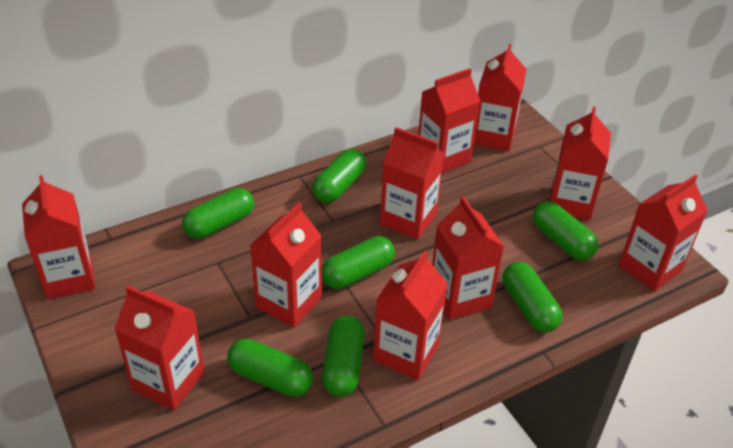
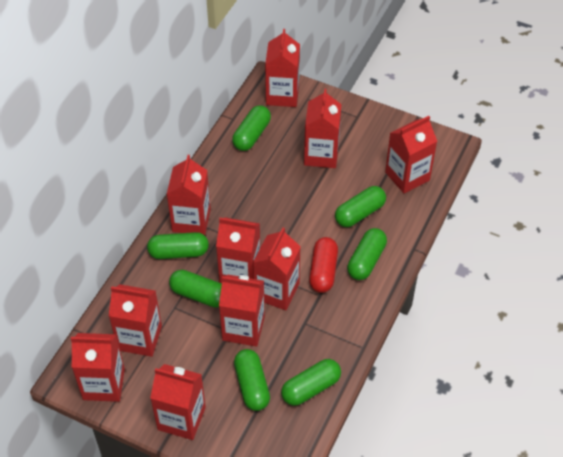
red capsule: none = 0 -> [309,237,338,293] = 1

